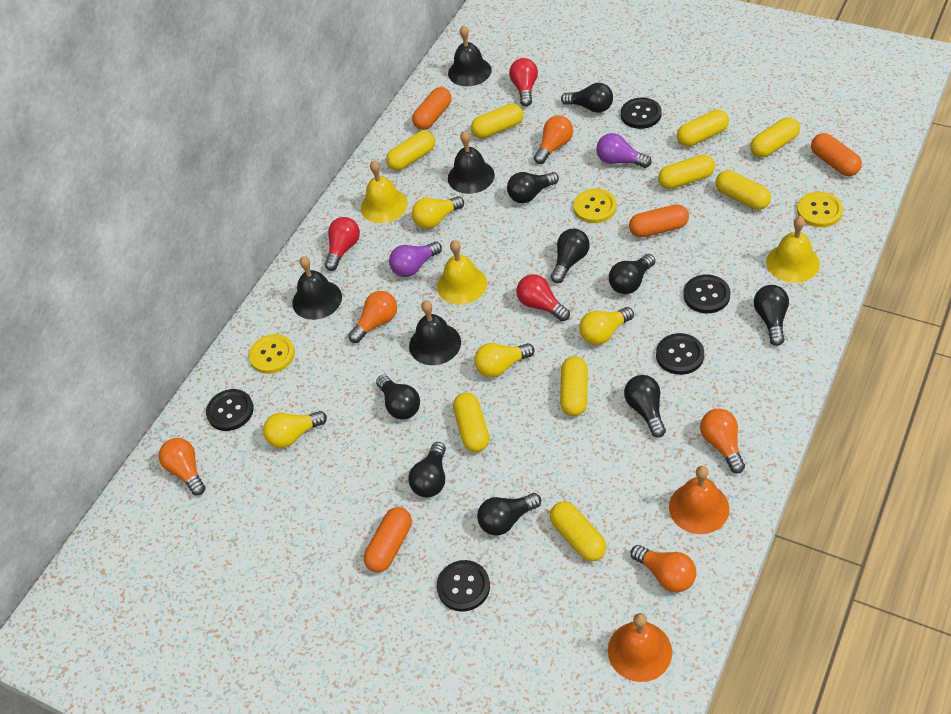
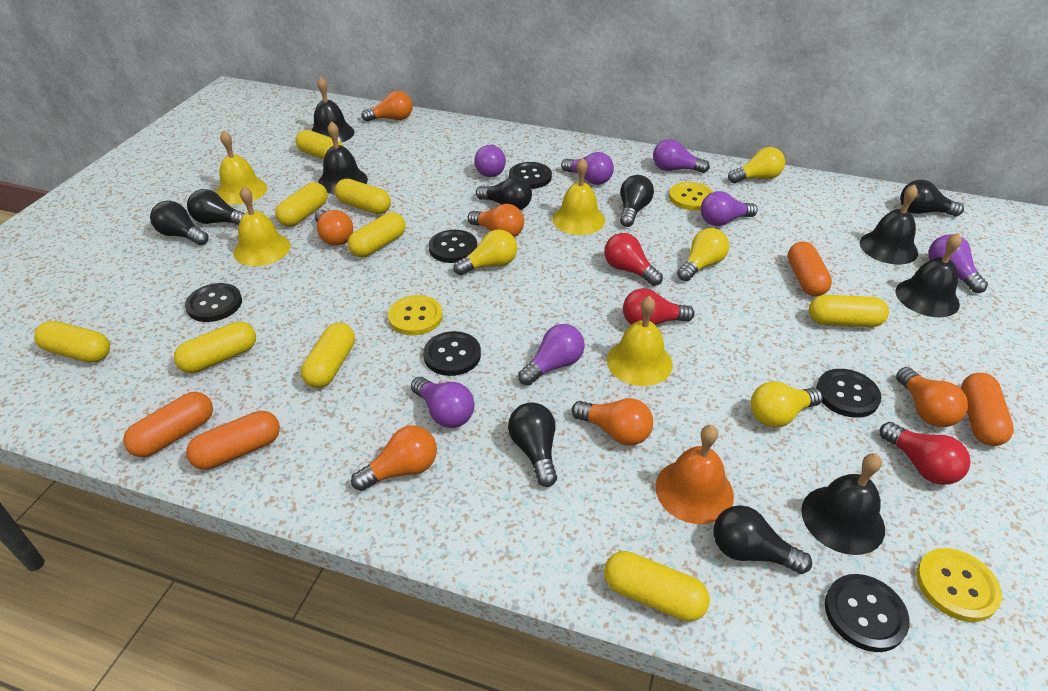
black bell: [292,256,342,320] [409,300,461,365] [448,25,491,86] [448,131,495,194] = 4 -> [311,77,354,143] [318,121,368,194] [801,453,885,555] [860,184,918,265] [896,233,962,317] = 5
black button: [206,389,254,431] [437,560,490,612] [621,98,662,129] [656,333,704,375] [683,275,731,313] = 5 -> [185,283,242,322] [423,331,481,376] [429,230,477,263] [509,162,552,189] [816,369,881,418] [825,574,910,652] = 6
black light bulb: [376,375,420,420] [408,442,446,498] [477,493,541,536] [507,172,559,203] [551,229,590,283] [561,83,613,113] [609,254,656,294] [624,375,666,438] [754,285,789,346] = 9 -> [150,201,209,246] [187,189,245,225] [476,177,532,210] [508,402,557,487] [620,175,654,227] [713,505,812,574] [900,180,964,216] = 7
orange bell: [608,613,672,682] [669,466,729,534] = 2 -> [655,425,734,524] = 1
orange light bulb: [159,438,205,495] [348,291,397,343] [534,116,573,164] [631,545,696,592] [700,409,745,473] = 5 -> [315,210,353,246] [351,425,437,491] [361,91,413,122] [468,204,524,238] [572,398,653,446] [896,367,968,427] = 6
purple light bulb: [389,241,442,277] [596,133,652,168] = 2 -> [411,377,474,428] [474,145,506,177] [518,324,585,386] [561,152,614,185] [653,139,710,173] [701,191,758,226] [928,234,988,293] = 7
yellow bell: [361,160,408,223] [437,240,487,305] [766,216,820,283] = 3 -> [216,130,267,205] [233,186,290,266] [552,158,605,235] [607,296,673,386] = 4

